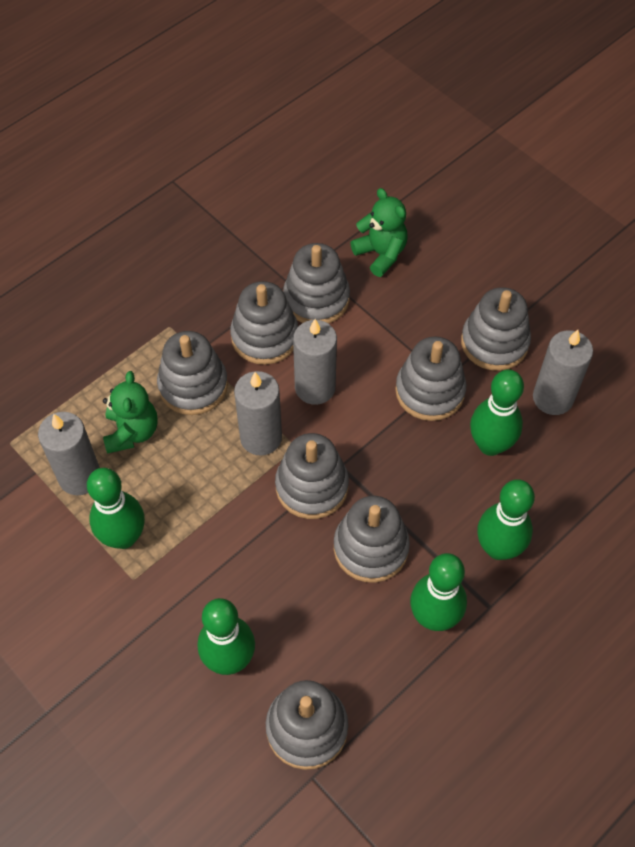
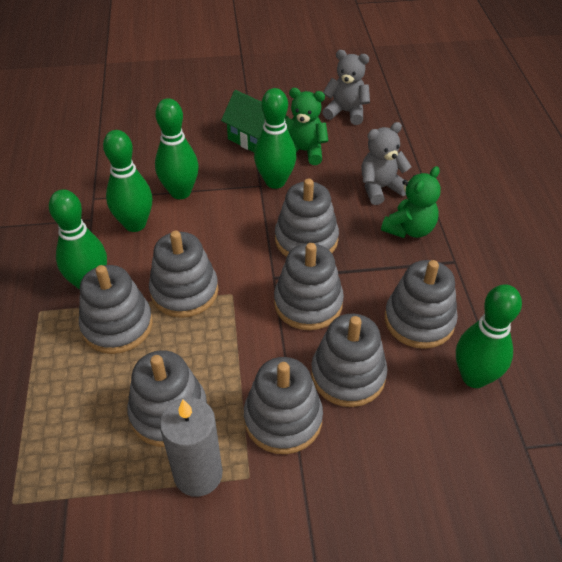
green house: none = 0 -> [221,90,289,152] = 1
grey candle: [38,412,100,495] [234,371,282,456] [293,319,337,405] [533,330,593,415] = 4 -> [160,397,223,497] = 1
grey teddy bear: none = 0 -> [322,50,370,125] [362,122,412,205] = 2

